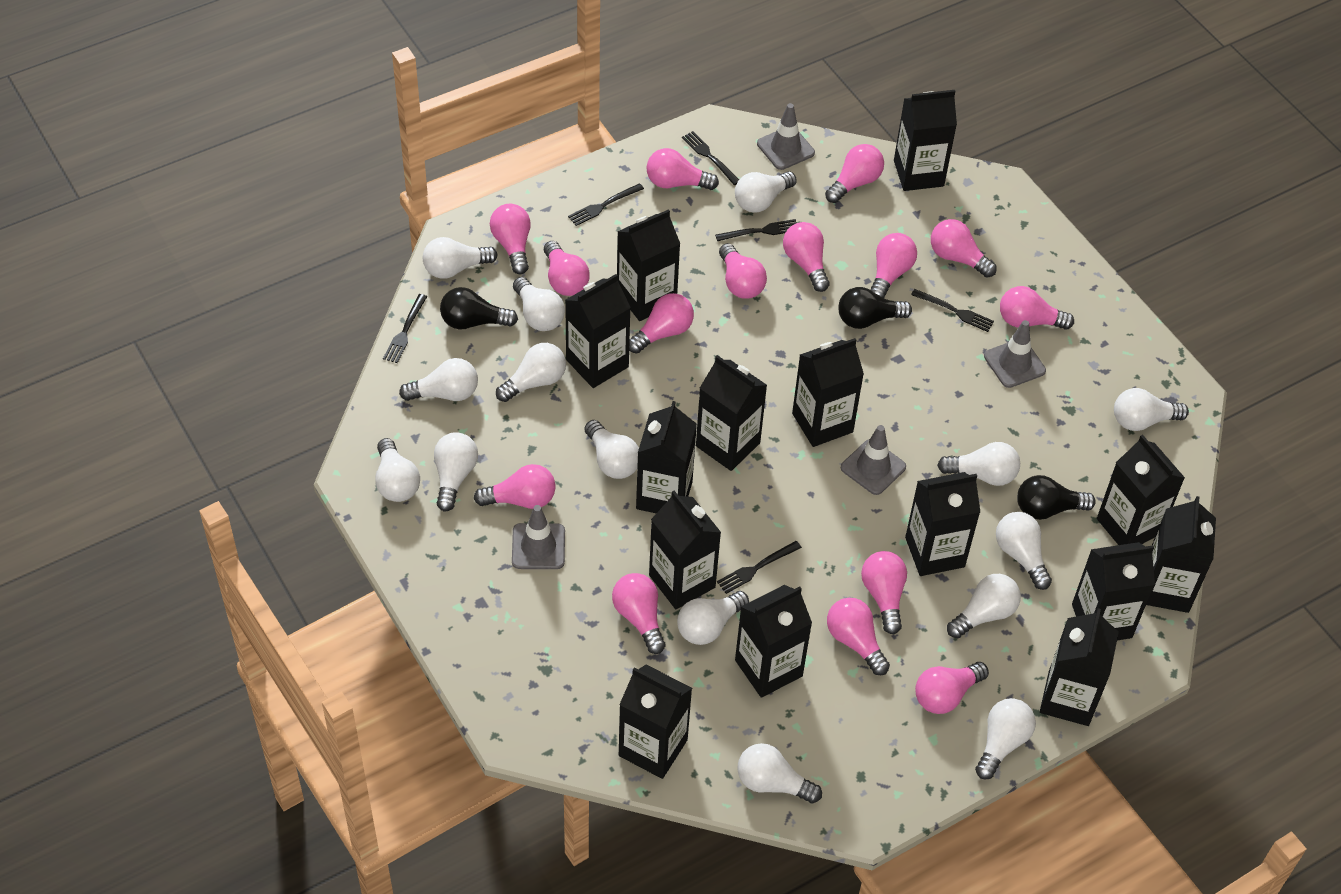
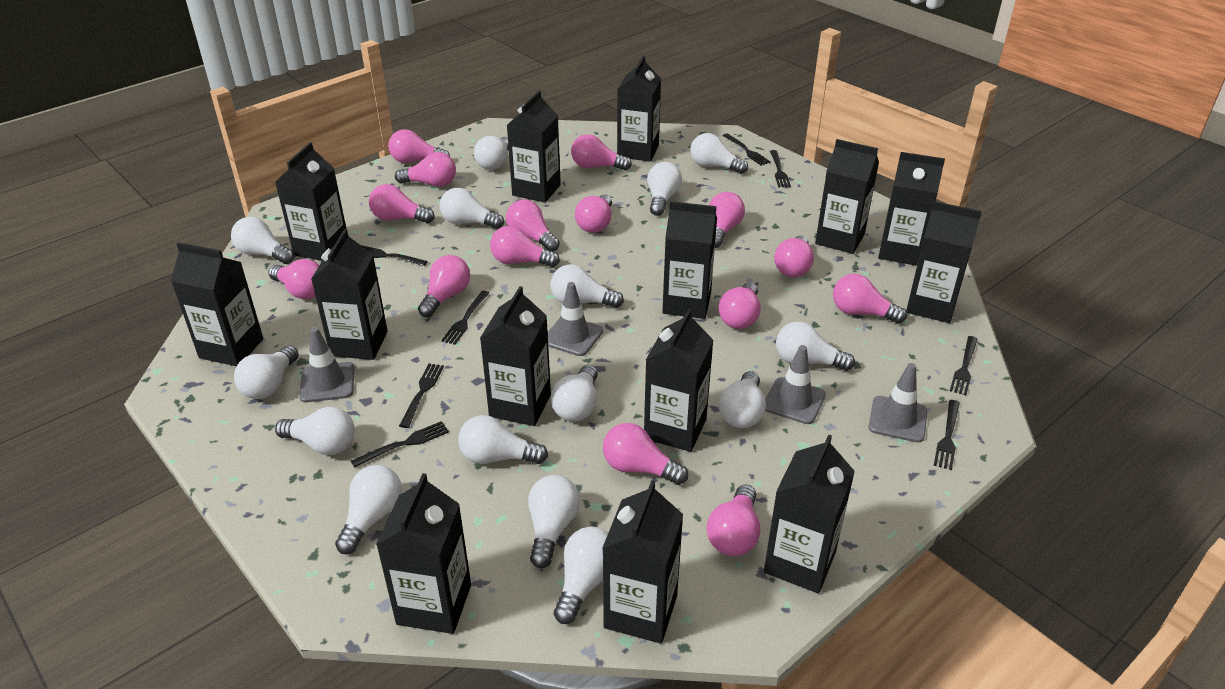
black fork: [383,294,427,363] [568,183,644,226] [682,131,739,185] [715,219,797,241] [717,541,802,594] [911,289,994,332] = 6 -> [351,421,449,468] [361,245,428,266] [399,363,444,428] [441,290,489,345] [723,133,770,166] [770,150,791,187] [934,400,960,470] [950,336,978,395] = 8
black light bulb: [440,287,518,329] [838,287,912,329] [1017,475,1096,520] = 3 -> none = 0

